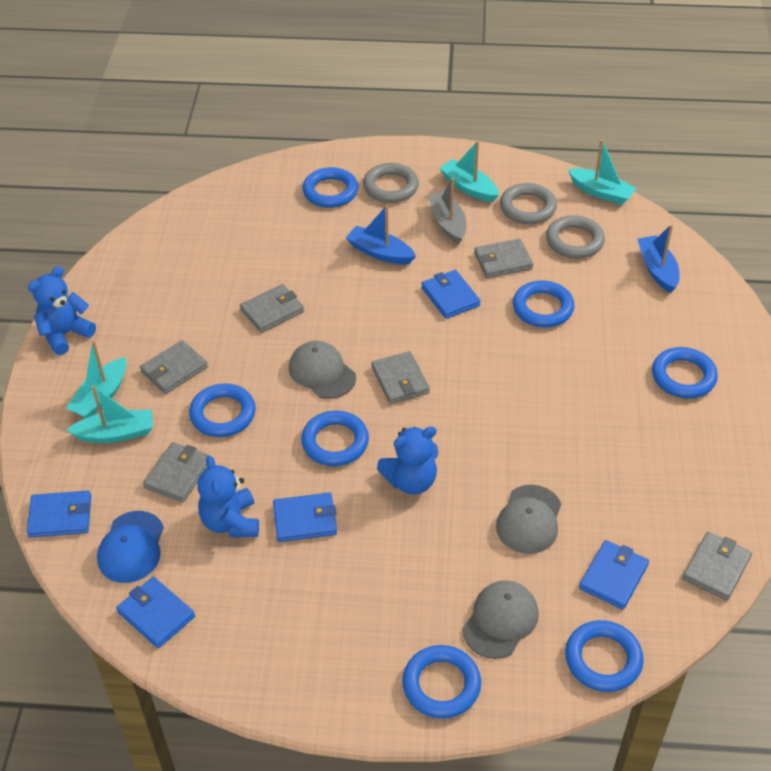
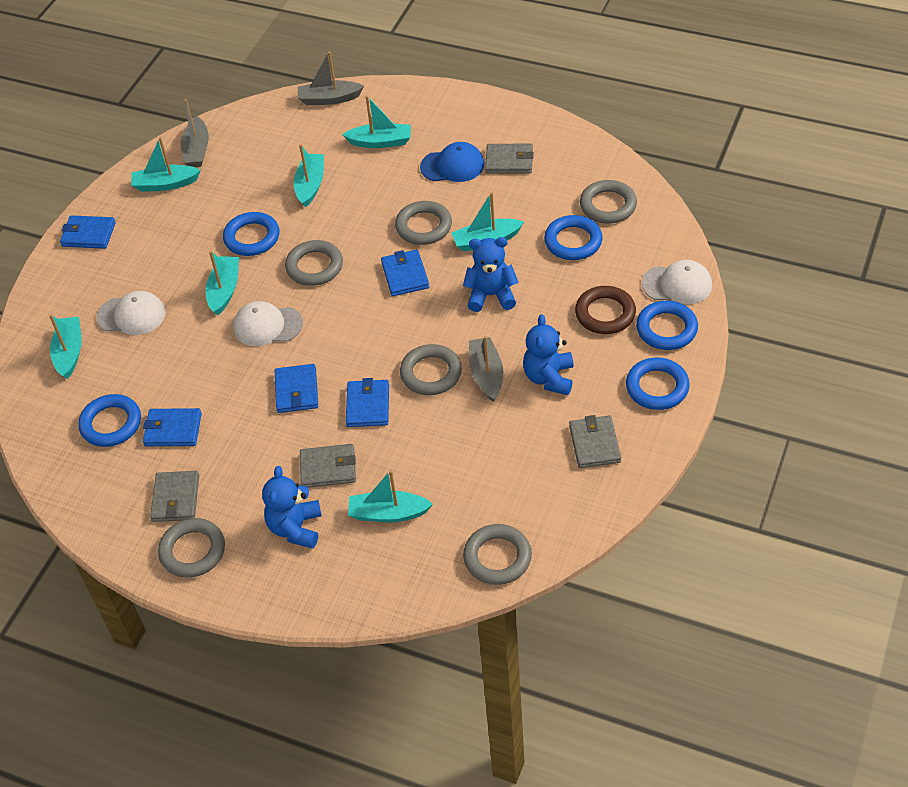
blue boat: [346,205,416,264] [637,224,679,293] = 2 -> none = 0
blue ring: [189,383,256,437] [301,411,369,466] [302,167,358,208] [402,645,481,719] [513,281,575,327] [565,620,644,692] [652,347,718,399] = 7 -> [78,394,141,447] [223,212,279,256] [544,215,603,260] [626,358,690,410] [636,301,698,350] = 5
brown ring: none = 0 -> [575,286,636,334] = 1
grey boat: [428,178,466,244] = 1 -> [181,99,209,167] [298,51,364,105] [469,336,503,402] = 3
grey cap: [289,341,356,399] [463,580,539,659] [496,485,561,554] = 3 -> none = 0
grey ring: [363,163,419,203] [500,183,557,224] [546,215,605,259] = 3 -> [158,518,225,578] [285,240,343,286] [395,201,452,245] [400,344,462,395] [463,524,532,585] [580,180,637,224] = 6
grey wallet: [140,340,208,394] [143,442,209,502] [240,284,304,333] [371,351,430,404] [474,239,533,278] [682,532,752,601] = 6 -> [150,471,199,522] [300,444,356,488] [485,144,534,174] [569,415,621,468] = 4
turquoise boat: [66,341,127,418] [67,385,153,443] [440,141,499,202] [568,139,637,205] = 4 -> [49,314,82,379] [131,137,201,192] [206,251,239,316] [294,144,324,208] [342,96,411,148] [348,470,433,522] [451,192,524,251] = 7
white cap: none = 0 -> [96,291,166,335] [233,301,303,346] [642,260,712,305] = 3

